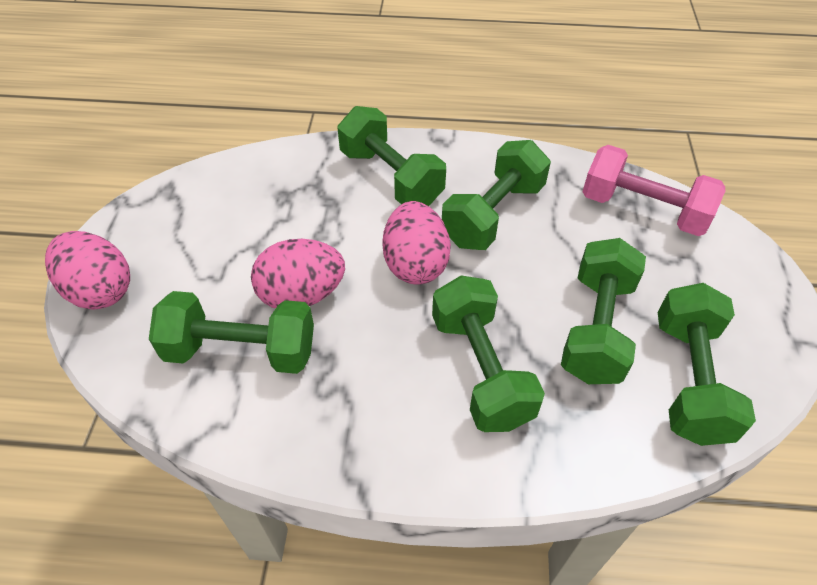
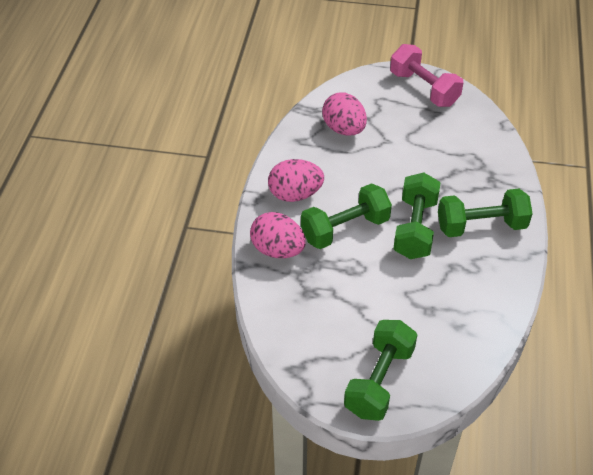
green dumbbell: [149,291,314,374] [337,106,446,206] [432,275,545,432] [442,140,551,250] [561,238,646,384] [658,283,756,446] = 6 -> [301,183,392,249] [344,320,417,421] [393,173,441,259] [438,189,533,237] = 4

